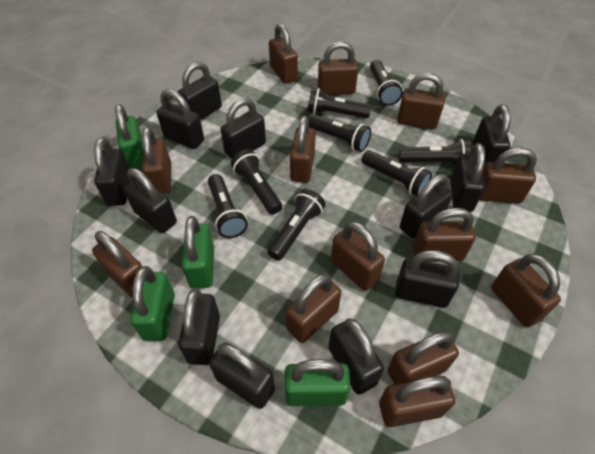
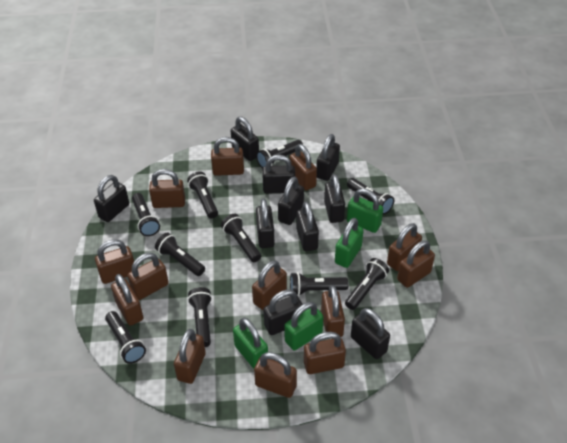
black flashlight: [208,174,248,238] [231,149,282,214] [267,189,326,261] [307,88,371,118] [308,114,371,152] [362,150,432,196] [370,60,403,105] [399,139,472,165] = 8 -> [105,311,146,364] [132,193,160,236] [155,233,205,276] [187,171,218,219] [188,287,212,347] [221,214,261,262] [256,140,303,168] [290,272,349,296] [345,258,389,310] [347,178,394,215] = 10
black padlock: [94,137,130,206] [124,168,177,233] [156,89,204,149] [178,62,222,120] [178,289,220,365] [209,342,275,409] [221,98,266,159] [329,318,384,395] [395,250,459,308] [400,174,453,239] [450,143,485,212] [473,104,511,166] = 12 -> [94,175,129,222] [231,116,259,161] [256,199,274,248] [262,155,295,194] [263,290,302,335] [278,176,304,225] [296,201,319,251] [316,134,340,181] [324,174,345,223] [351,308,390,359] = 10

